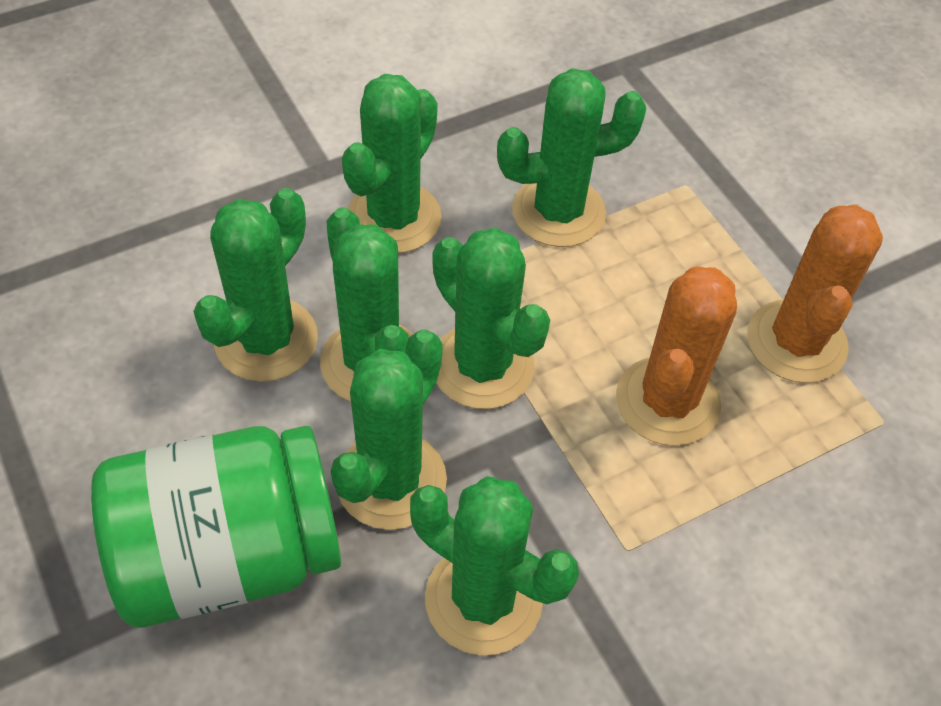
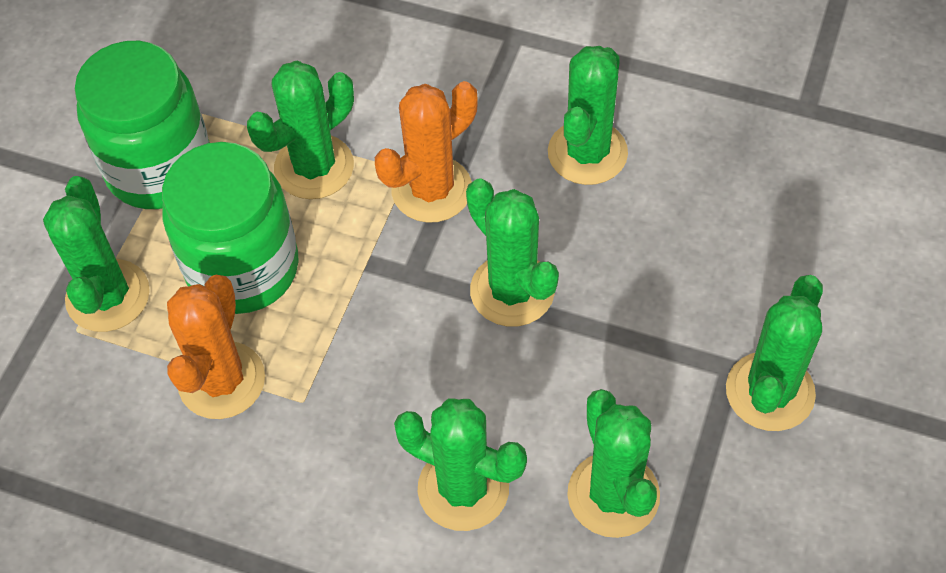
green jar: [91,426,341,628] = 1 -> [75,41,210,209] [162,142,299,314] = 2

